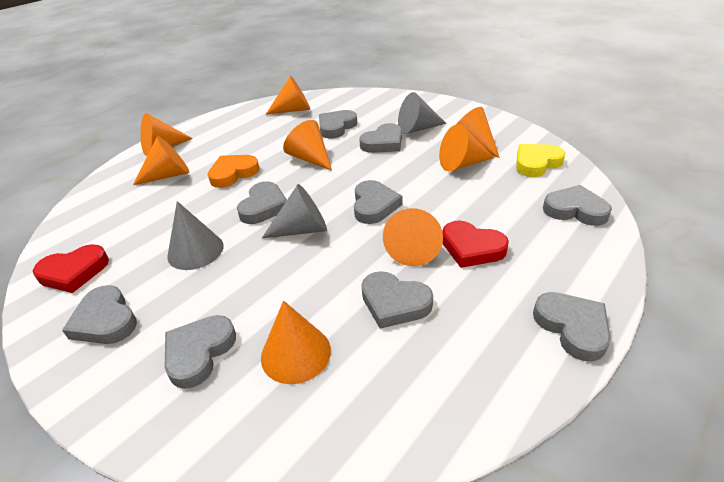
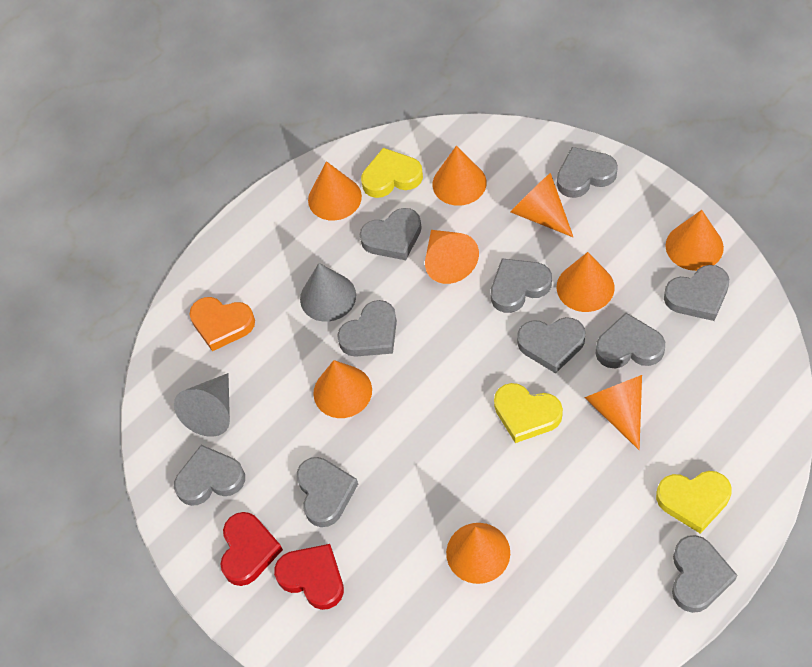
grey cone: [167,201,224,270] [262,184,327,238] [398,92,447,134] = 3 -> [174,373,230,437] [300,263,356,322] = 2
grey heart: [62,285,137,344] [165,315,236,389] [237,181,287,224] [319,110,357,139] [354,180,402,224] [359,123,402,153] [361,271,433,329] [533,292,611,361] [543,185,612,226] = 9 -> [174,445,245,506] [297,457,358,527] [337,300,397,357] [360,208,422,260] [491,258,552,313] [517,317,586,373] [557,147,618,198] [596,313,665,368] [664,265,729,321] [672,535,737,613] = 10
orange cone: [133,136,189,185] [140,113,193,156] [261,301,331,384] [266,76,311,114] [283,120,332,171] [383,208,443,266] [439,124,494,171] [457,107,500,158] = 8 -> [308,161,362,221] [314,360,372,418] [425,230,479,284] [433,146,487,206] [446,523,510,584] [510,173,573,237] [557,252,614,312] [584,375,642,450] [666,210,724,271] = 9
yellow heart: [516,144,565,177] = 1 -> [361,148,423,198] [494,383,563,443] [656,471,732,534] = 3

